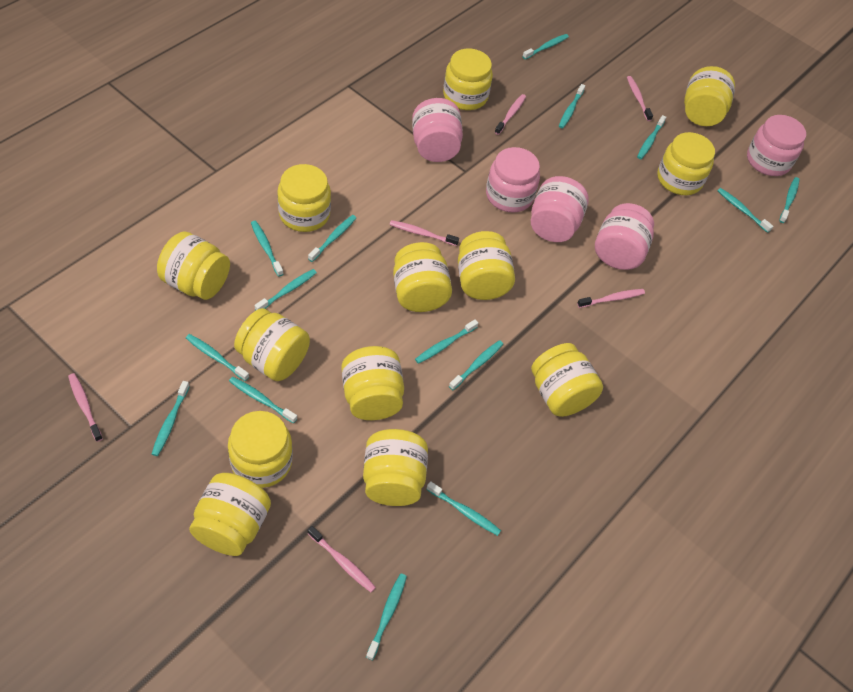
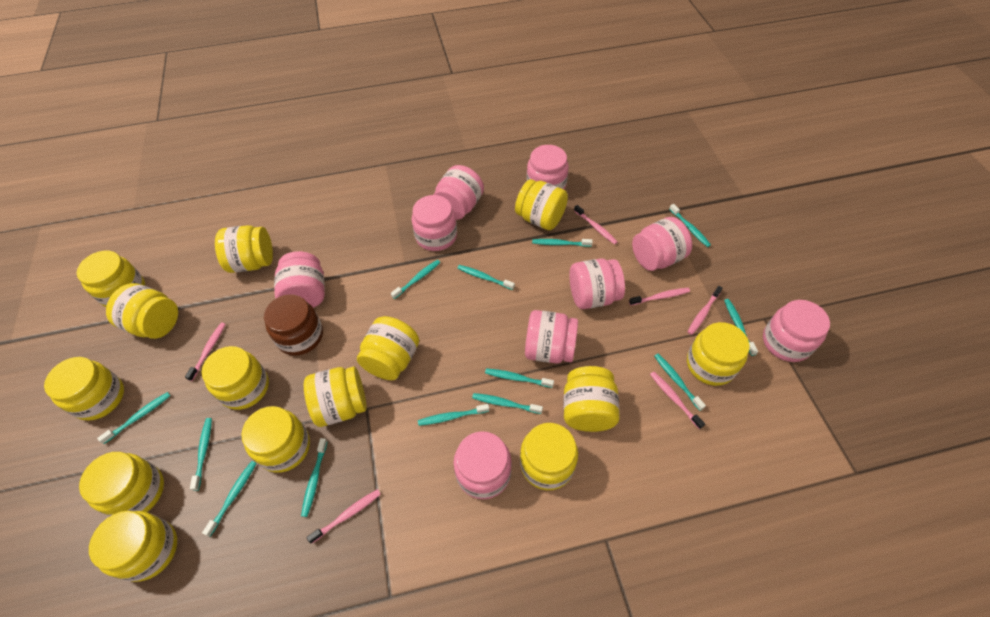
brown jar: none = 0 -> [264,294,323,356] = 1
pink jar: [412,98,463,162] [486,147,540,213] [531,176,589,242] [595,203,654,270] [747,115,806,176] = 5 -> [274,251,325,308] [412,195,457,251] [433,165,484,220] [454,431,512,499] [525,310,578,364] [527,145,569,190] [569,258,625,309] [632,217,692,271] [763,300,830,362] = 9
turquoise toothbrush: [152,381,190,456] [186,334,249,381] [229,377,297,423] [251,221,283,277] [255,269,317,310] [308,215,356,262] [366,574,407,660] [415,319,478,364] [426,481,501,536] [449,340,503,390] [522,34,569,60] [559,84,585,128] [637,115,666,159] [717,188,773,233] [779,177,800,223] = 15 -> [97,392,171,444] [190,418,212,491] [202,461,256,537] [301,438,328,517] [391,260,441,299] [418,404,489,426] [457,265,515,290] [472,393,543,414] [485,368,554,388] [532,239,593,247] [654,354,706,411] [669,204,711,247] [724,299,758,356] = 13
yellow jar: [157,231,230,300] [189,473,271,556] [228,411,293,488] [234,308,310,381] [277,164,331,232] [341,346,404,420] [363,429,428,506] [393,242,452,312] [443,48,493,110] [458,231,515,300] [531,343,603,417] [657,132,715,195] [684,66,735,126] = 13 -> [44,357,124,421] [77,251,145,307] [79,452,164,516] [89,511,177,582] [106,283,178,339] [202,346,269,410] [215,225,273,273] [241,406,310,473] [304,367,367,427] [357,316,419,380] [515,179,568,230] [520,423,578,490] [564,366,620,432] [687,322,750,386] = 14

